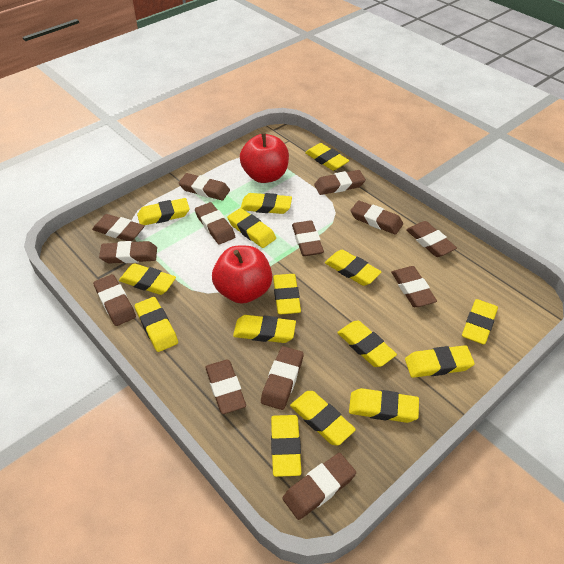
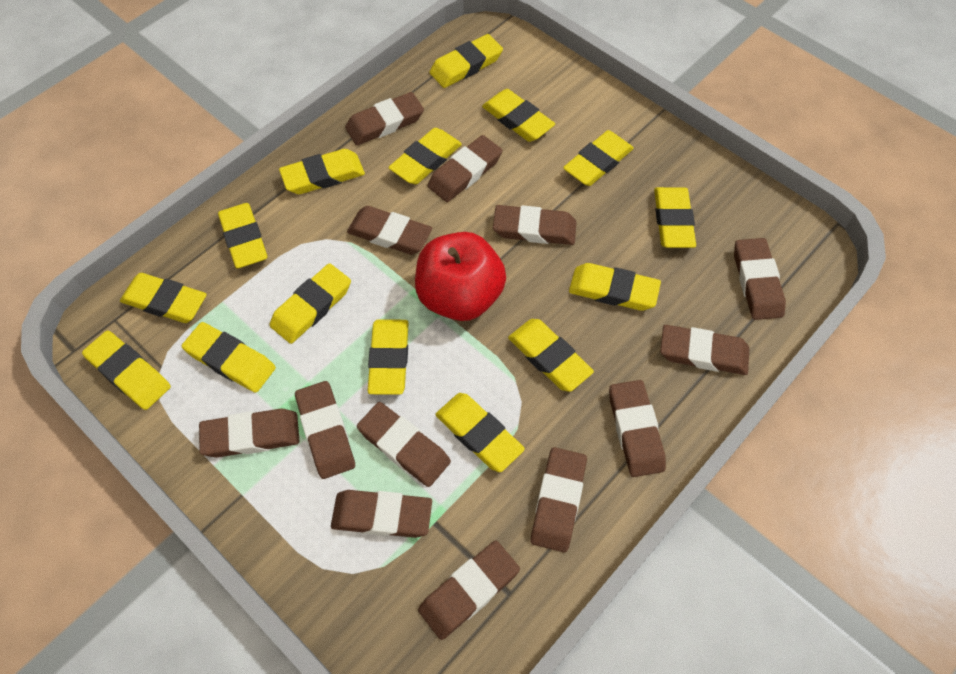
red apple: [212,246,272,304] [240,133,289,183] = 2 -> [415,232,506,321] = 1

